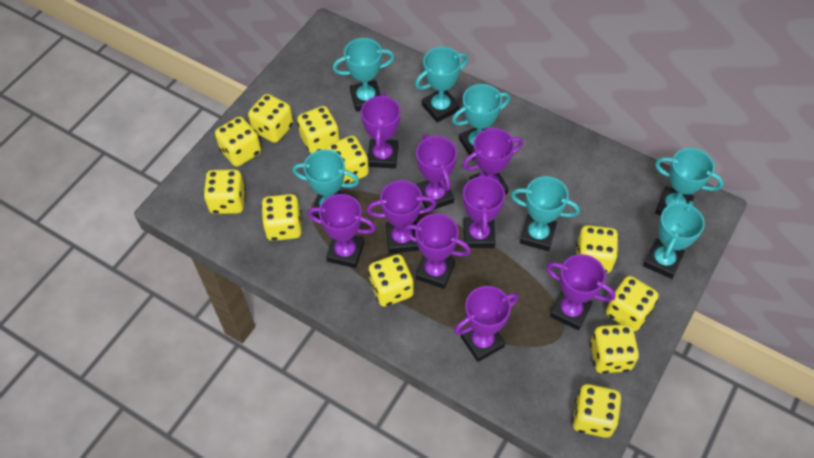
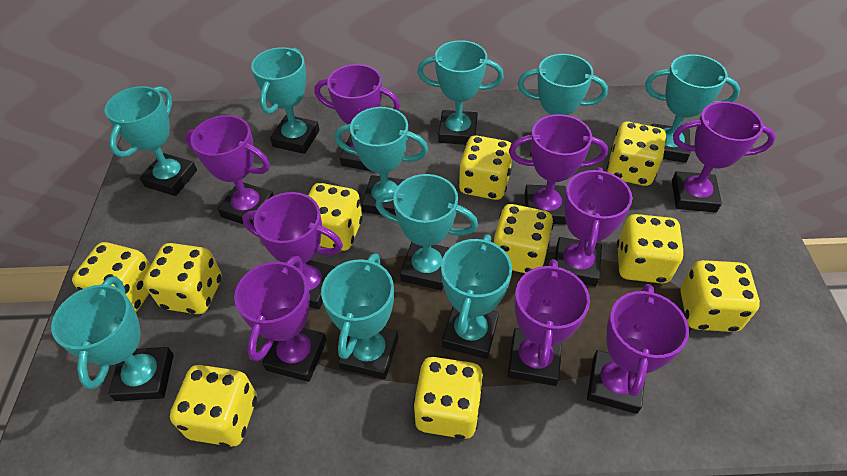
turquoise trophy: [292,149,359,219] [333,38,395,112] [415,47,468,123] [452,84,510,160] [511,176,580,251] [643,201,705,279] [655,148,724,216] = 7 -> [51,276,174,401] [105,86,197,196] [251,47,320,154] [321,253,398,379] [335,107,428,215] [376,174,478,290] [417,40,504,145] [441,234,512,359] [518,54,608,156] [645,54,740,163] = 10
yellow dice: [203,169,246,214] [215,117,261,167] [248,94,293,143] [261,194,302,241] [297,106,340,154] [326,136,369,183] [368,254,414,307] [572,384,621,438] [576,225,619,273] [590,324,639,374] [606,276,659,331] = 11 -> [72,242,151,312] [143,243,222,314] [170,365,257,447] [308,183,363,251] [413,357,484,439] [458,136,512,200] [494,204,554,273] [607,122,667,186] [617,214,684,283] [681,260,760,332] = 10

